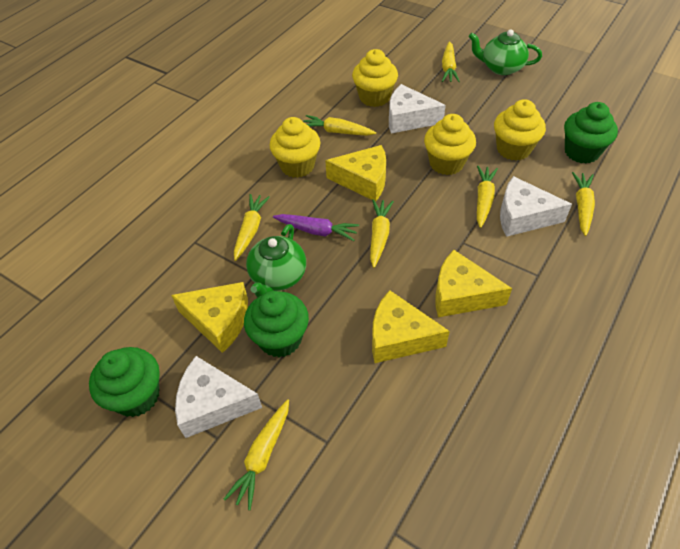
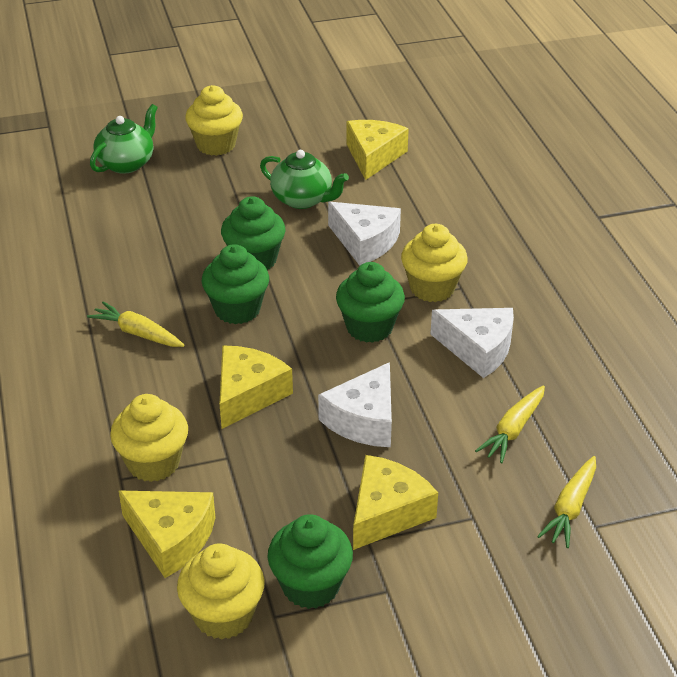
green cupcake: [89,347,160,417] [244,291,309,358] [564,102,618,164] = 3 -> [201,244,269,324] [221,196,286,269] [267,514,353,609] [336,262,405,343] = 4
purple carrot: [273,214,359,241] = 1 -> none = 0
yellow carrot: [224,399,289,510] [234,194,270,261] [303,115,376,136] [370,199,394,268] [442,41,460,82] [477,166,498,228] [572,172,595,236] = 7 -> [87,302,184,347] [475,386,545,463] [537,456,596,548] = 3

